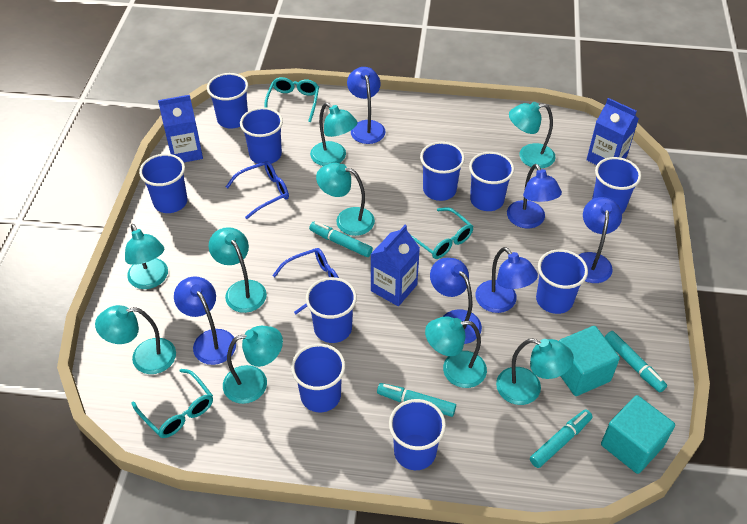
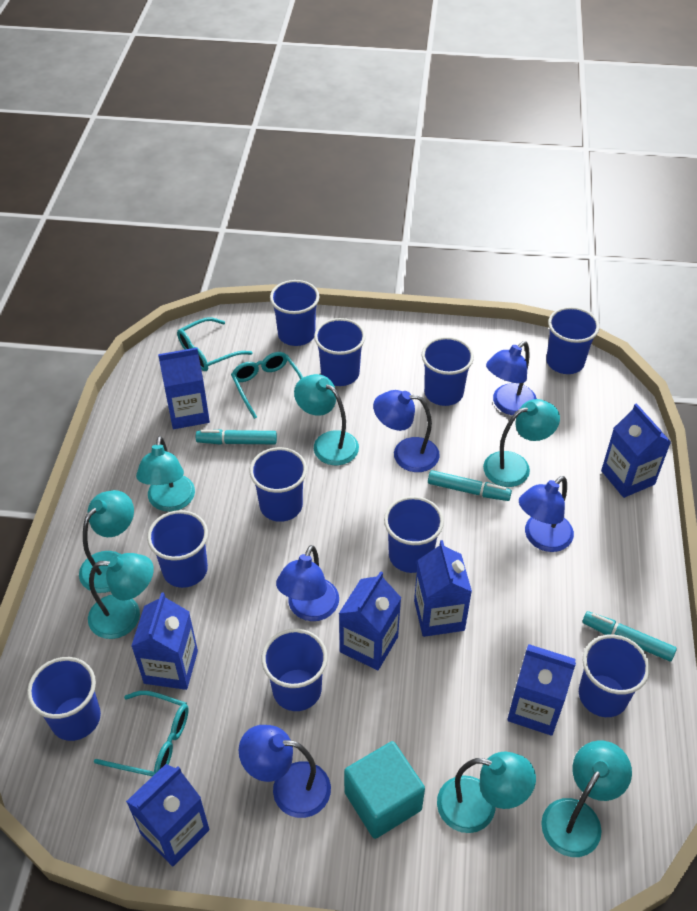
blue carton: [158,95,203,162] [370,225,420,306] [586,98,639,165] = 3 -> [126,764,209,866] [131,592,198,690] [158,348,210,429] [339,571,401,670] [414,540,472,637] [507,644,576,736] [601,403,671,498] = 7
blue glasses: [226,161,289,219] [272,248,339,314] = 2 -> none = 0
blue lamp: [174,276,236,365] [347,67,386,144] [430,258,482,344] [475,247,538,313] [507,164,562,229] [579,197,622,283] = 6 -> [238,725,331,818] [276,545,339,621] [373,390,440,472] [486,341,537,415] [519,476,574,552] = 5
turquoise cube: [559,326,620,396] [601,395,675,474] = 2 -> [344,741,425,839] = 1
turquoise lamp: [95,305,176,374] [125,224,168,289] [208,227,267,313] [223,326,283,404] [310,103,358,166] [316,163,375,236] [425,316,487,388] [496,339,574,405] [509,102,556,169] = 9 -> [79,490,134,593] [88,553,154,639] [136,436,195,512] [294,374,359,465] [437,752,536,833] [483,399,560,487] [541,740,632,857] = 7
turquoise marker: [309,222,373,257] [377,383,456,417] [530,409,593,468] [605,331,667,393] = 4 -> [196,429,277,445] [428,470,512,501] [582,611,677,661] = 3

